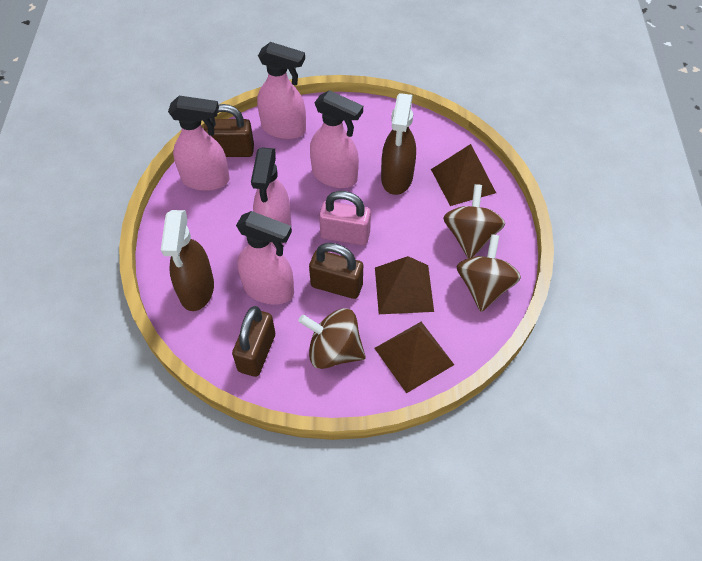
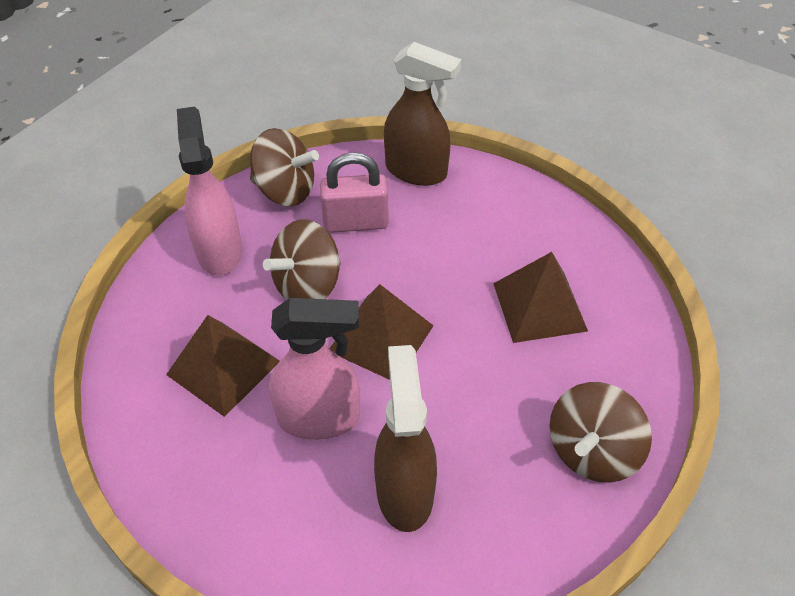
brown padlock: [204,104,254,157] [232,306,275,377] [309,243,363,299] = 3 -> none = 0
pink spray bottle: [168,96,229,191] [236,211,294,305] [251,147,291,248] [257,42,306,139] [310,90,363,188] = 5 -> [177,107,242,276] [269,298,360,440] = 2

